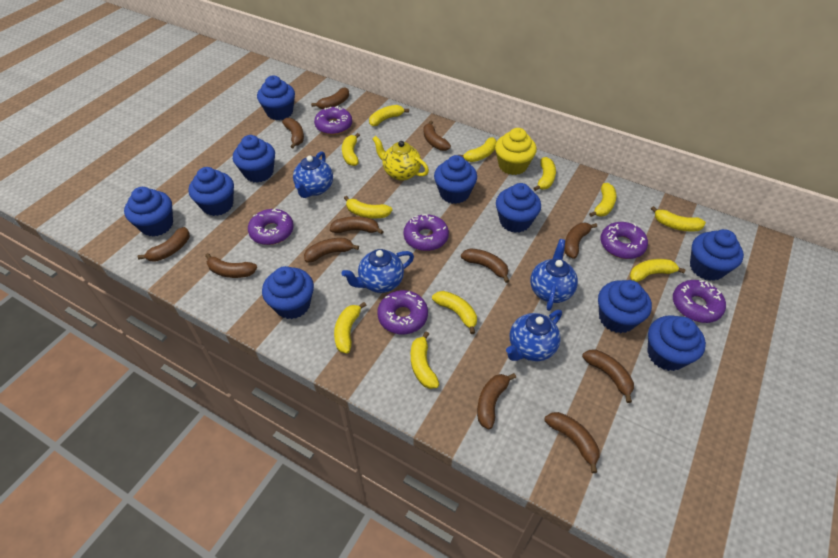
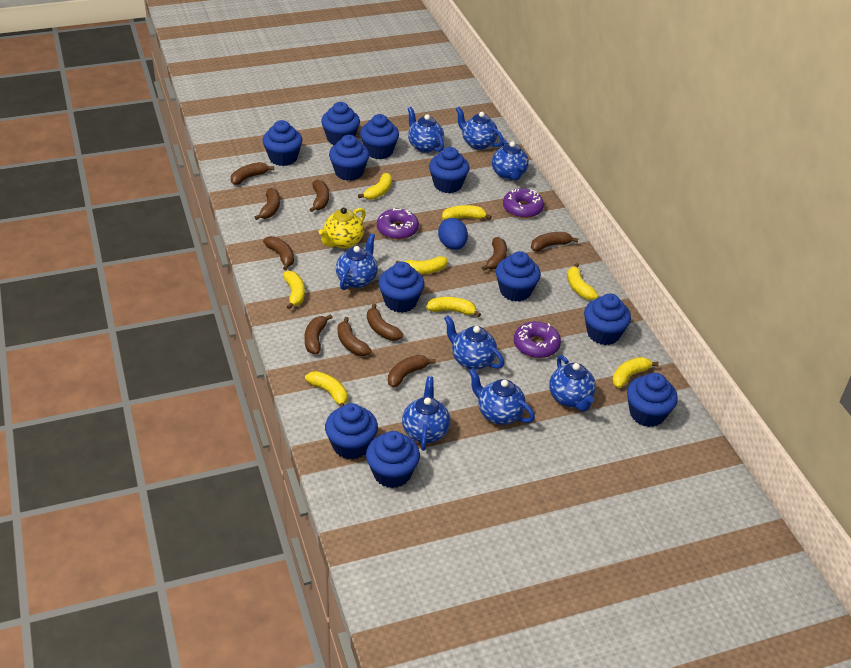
blue cupcake: [124,187,173,237] [188,167,234,216] [233,135,275,183] [257,75,295,120] [262,266,314,319] [434,155,477,204] [496,183,541,233] [598,280,652,333] [647,315,706,371] [690,229,744,281] = 10 -> [262,120,302,166] [321,102,360,145] [325,403,378,460] [329,135,369,181] [360,114,399,159] [366,431,420,488] [378,262,424,313] [429,147,469,193] [496,251,541,302] [584,294,631,345] [627,373,678,427] = 11
blue egg: none = 0 -> [438,218,468,250] = 1
blue teapot: [293,151,333,198] [341,249,414,293] [506,310,562,361] [530,239,578,311] = 4 -> [336,234,378,290] [402,376,450,451] [407,107,444,153] [444,315,504,370] [456,107,504,150] [468,368,535,425] [492,140,529,180] [549,355,596,412] = 8
brown banana: [138,227,190,262] [205,253,257,278] [282,118,304,148] [304,238,359,262] [311,87,349,109] [330,216,384,234] [424,121,451,151] [461,248,509,283] [477,373,516,429] [545,412,600,473] [564,223,597,259] [582,349,634,403] = 12 -> [231,162,274,185] [255,188,280,220] [263,236,294,270] [305,314,333,354] [309,180,329,212] [338,317,372,356] [367,303,404,341] [388,355,436,388] [482,237,507,271] [531,232,578,252] = 10
purple donut: [248,209,294,245] [314,106,352,135] [377,290,428,334] [404,214,449,251] [600,222,648,259] [673,280,726,323] = 6 -> [377,208,419,240] [503,188,544,218] [514,321,561,358] = 3
yellow banana: [334,302,366,353] [342,133,360,166] [344,196,392,219] [369,105,409,126] [411,332,439,389] [432,291,477,334] [459,137,497,162] [534,157,556,191] [589,183,617,217] [630,259,686,282] [651,206,706,231] = 11 -> [283,271,305,310] [305,371,348,407] [358,173,392,200] [395,256,447,274] [426,297,481,317] [442,205,492,220] [567,263,598,300] [612,357,659,388] = 8
yellow cupcake: [495,128,537,175] = 1 -> none = 0

